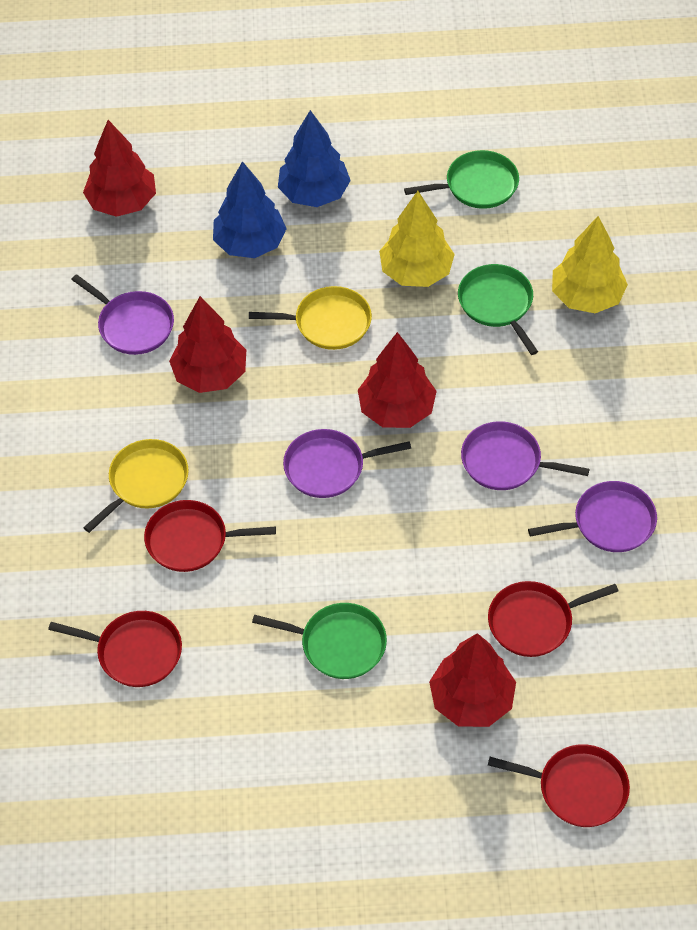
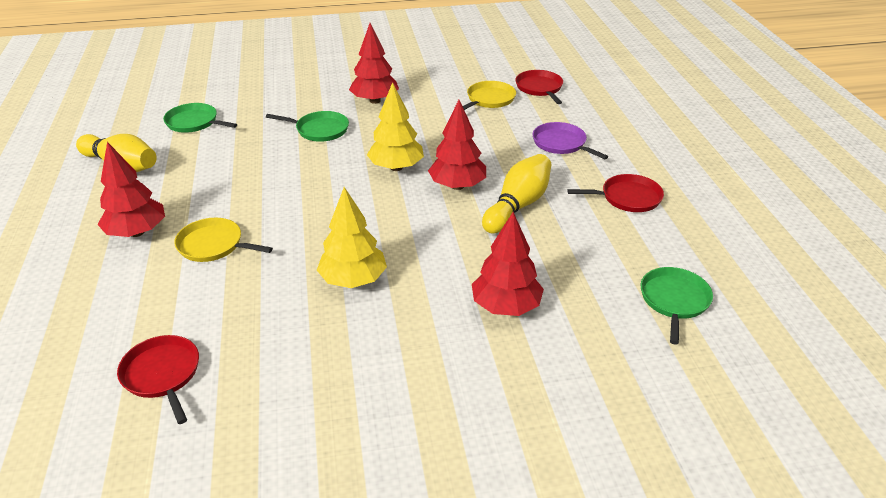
blue tree: [213,161,287,258] [278,110,351,207] = 2 -> none = 0
purple pan: [71,274,174,355] [283,429,411,498] [461,421,589,490] [528,481,657,552] = 4 -> [533,122,608,159] = 1
red pan: [48,611,182,687] [144,500,276,572] [488,581,619,657] [488,744,630,827] = 4 -> [117,335,199,424] [515,70,563,104] [567,174,664,212] = 3
yellow bowling pin: none = 0 -> [76,134,157,172] [482,154,551,234] = 2

